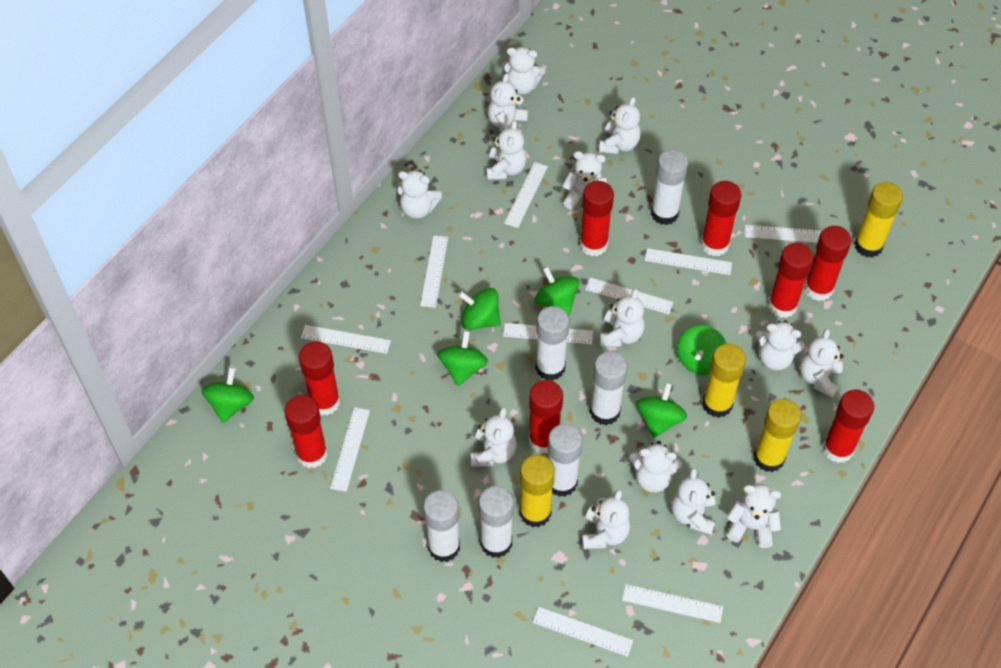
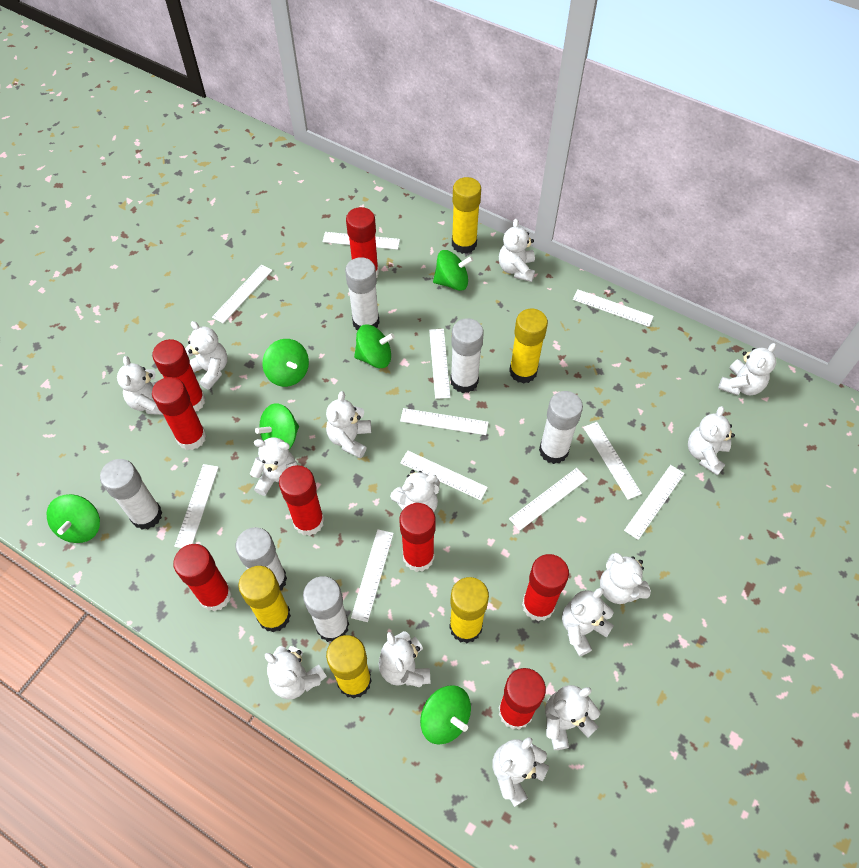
white ruler: [301,325,391,354] [330,407,370,492] [420,235,448,308] [503,323,593,344] [504,162,548,228] [533,607,633,657] [585,277,673,315] [622,584,723,623] [645,248,732,275] [745,225,822,243] = 10 -> [174,464,219,548] [212,265,273,323] [323,232,400,250] [351,529,394,622] [400,408,489,435] [400,451,488,500] [429,329,451,399] [509,468,588,531] [573,290,654,327] [583,422,642,500] [624,465,685,540] = 11
yellow glue stick: [520,455,555,527] [702,344,746,418] [754,399,801,472] [854,182,903,258] = 4 -> [238,566,291,632] [326,635,372,699] [449,577,489,643] [452,177,481,254] [509,309,548,384] = 5

